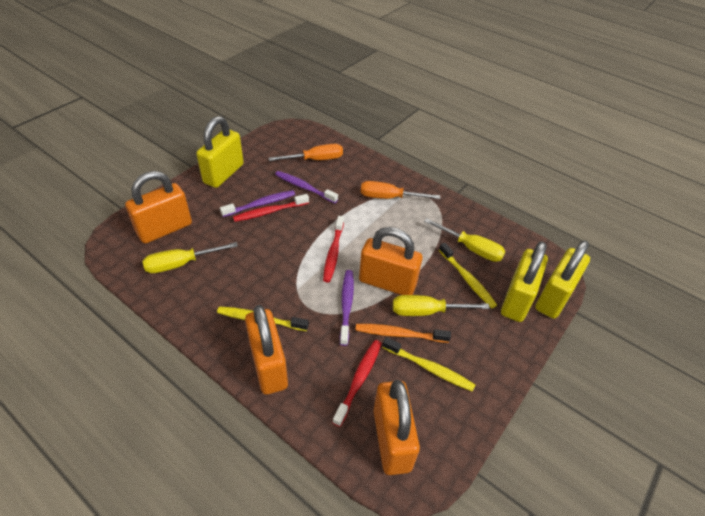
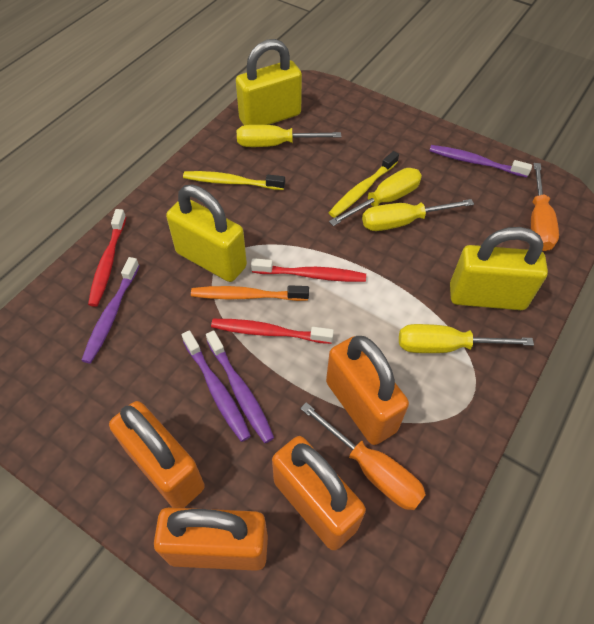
purple toothbrush: [220,190,295,217] [275,171,338,203] [340,270,354,346] = 3 -> [81,257,139,363] [182,330,251,442] [206,330,274,443] [429,145,532,178] = 4
yellow screwdriver: [143,242,238,273] [393,295,490,316] [424,218,506,262] = 3 -> [237,125,341,147] [329,168,422,226] [362,199,474,231] [399,324,534,353] = 4
yellow toothbrush: [217,306,309,331] [382,337,475,392] [439,243,497,308] = 3 -> [183,171,285,190] [329,151,399,218] = 2

